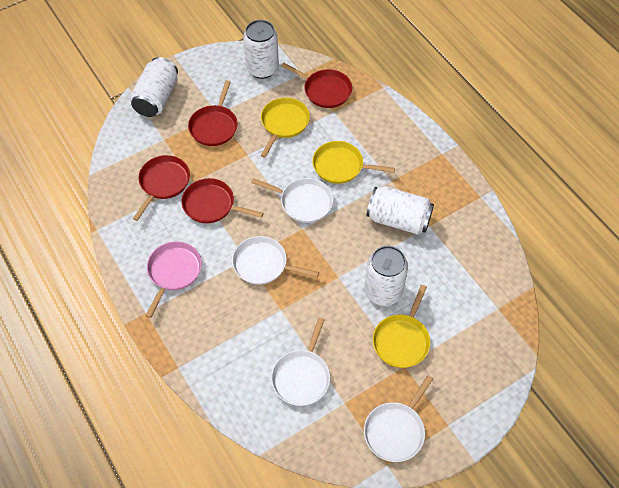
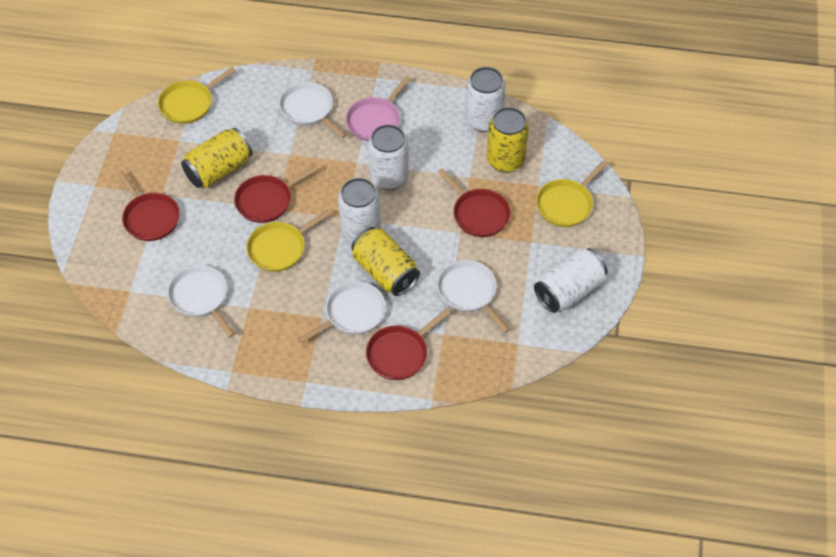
yellow can: none = 0 -> [181,128,252,188] [351,227,420,296] [487,107,529,173] = 3

